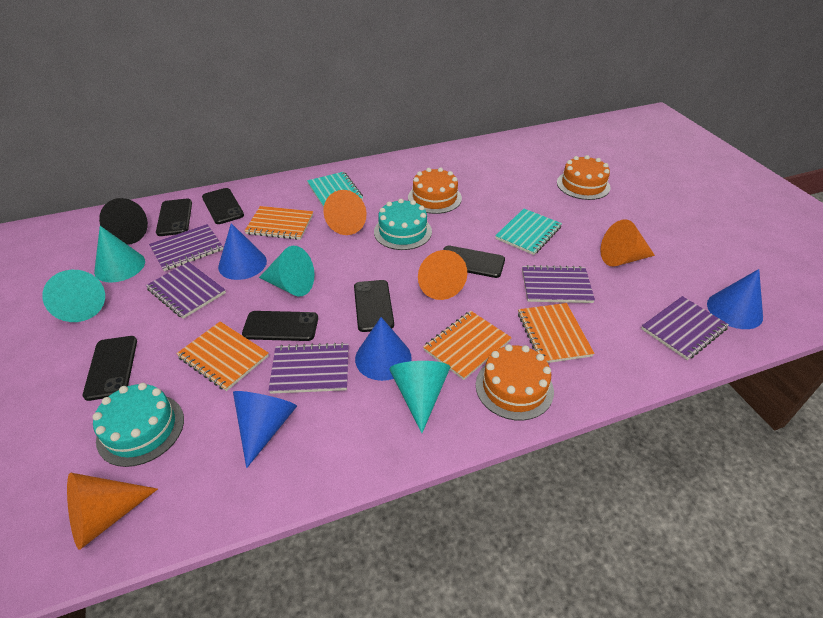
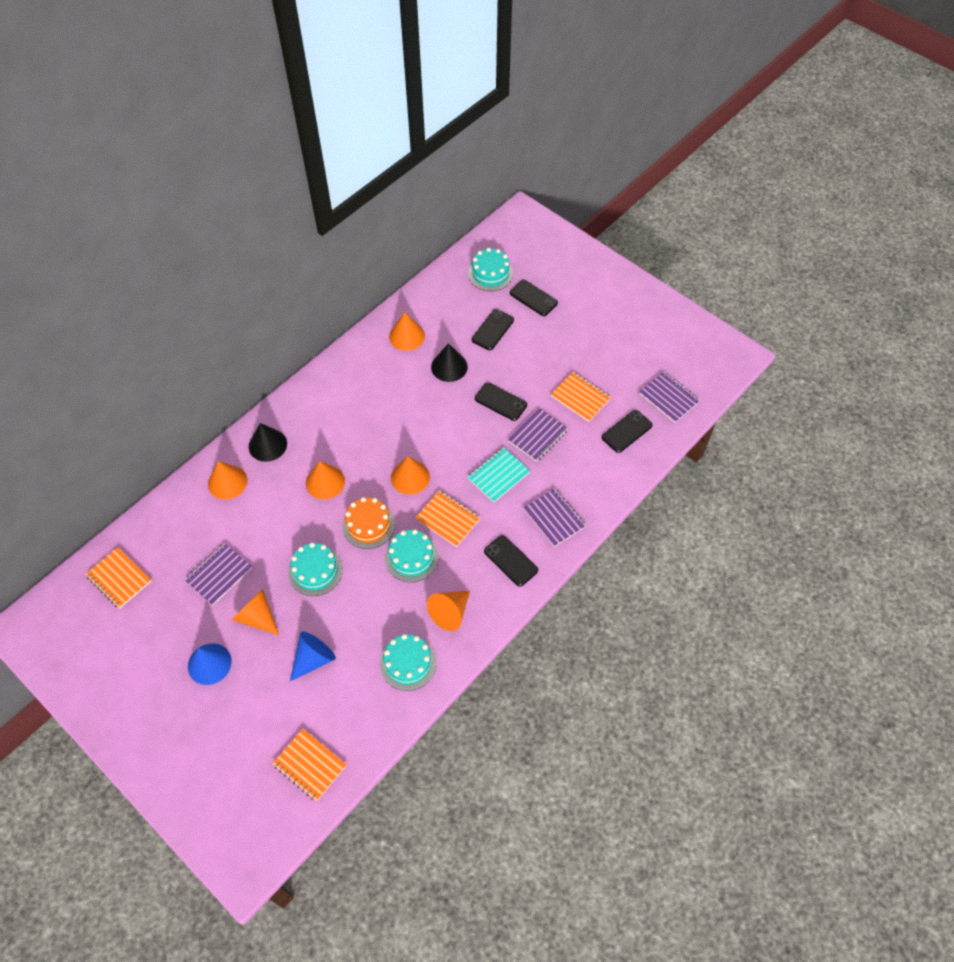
black cone: [99,198,148,245] = 1 -> [249,423,287,462] [431,343,468,382] = 2
black phone: [83,336,137,401] [156,199,192,236] [202,188,244,224] [242,311,318,341] [354,280,394,332] [443,246,505,278] = 6 -> [472,309,514,350] [475,382,527,421] [484,535,538,587] [510,280,558,316] [602,410,653,453] = 5
blue cone: [218,223,267,280] [233,391,297,468] [355,317,412,381] [707,269,763,329] = 4 -> [188,643,232,685] [290,632,336,681] = 2
orange cake: [408,168,462,214] [476,344,554,421] [557,155,611,200] = 3 -> [342,497,395,549] = 1
orange cone: [67,473,158,550] [323,190,367,235] [418,250,467,300] [600,219,655,266] = 4 -> [208,461,248,500] [231,589,279,635] [306,461,345,499] [389,312,425,351] [391,456,430,495] [427,591,470,631] = 6
purple notebook: [146,262,226,319] [149,224,223,271] [268,342,349,394] [522,265,595,303] [641,296,729,360] = 5 -> [185,543,252,605] [508,408,568,462] [523,488,586,547] [639,372,700,423] = 4
turquoise cake: [93,383,184,467] [374,199,432,250] = 2 -> [288,542,343,596] [380,634,437,691] [385,529,439,582] [468,248,513,291] = 4
turquoise cone: [42,270,105,322] [94,226,145,283] [259,246,314,296] [389,361,450,433] = 4 -> none = 0
turquoise notebook: [307,172,363,208] [495,209,562,255] = 2 -> [468,447,530,503] = 1

